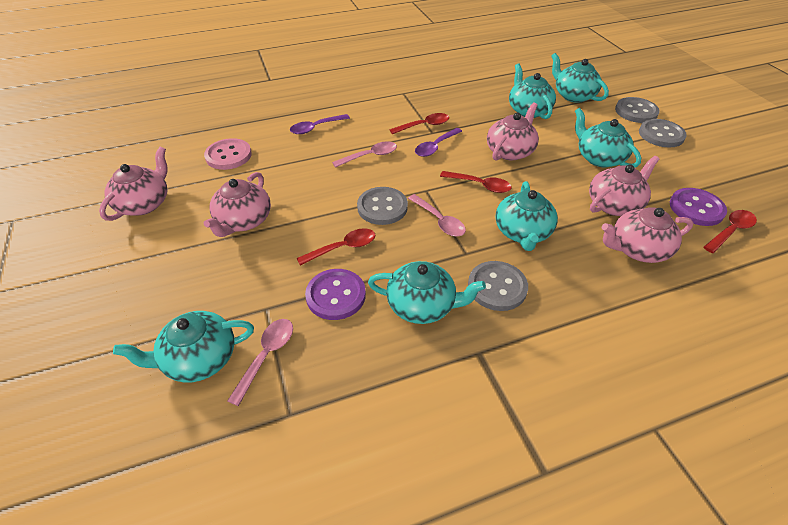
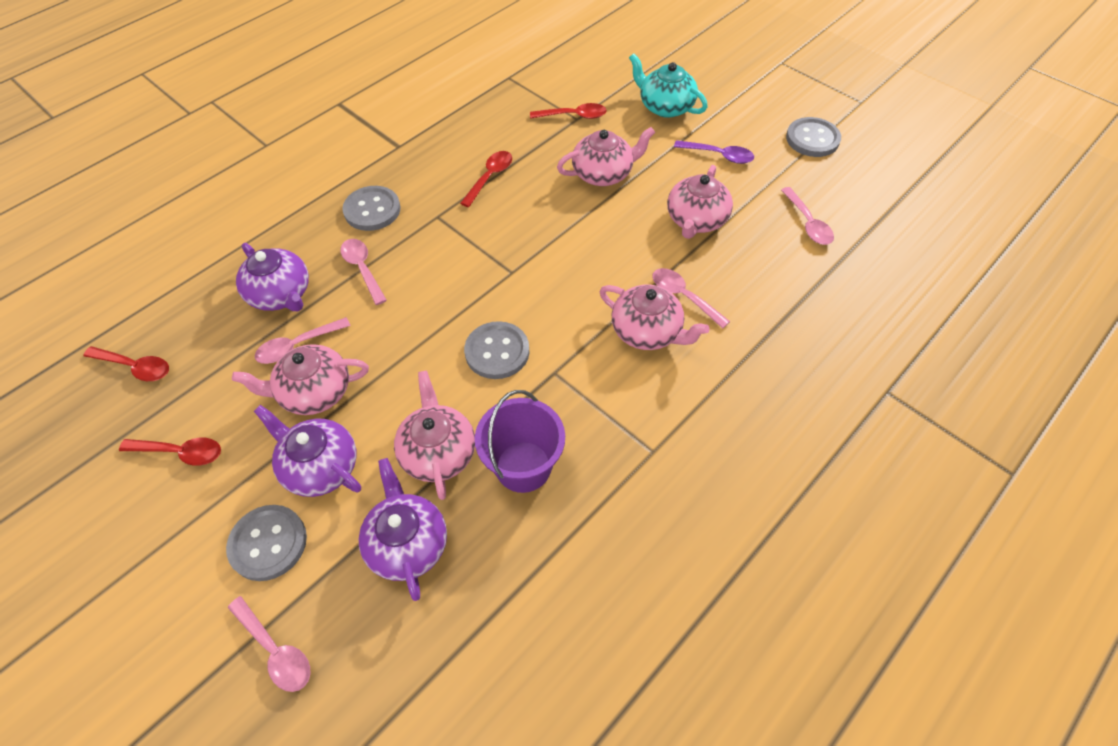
pink button: [204,138,252,170] = 1 -> none = 0
pink spoon: [227,319,293,406] [332,141,397,168] [408,194,466,236] = 3 -> [228,596,310,692] [255,317,351,364] [340,239,387,305] [652,268,730,329] [781,187,834,245] = 5
purple bucket: none = 0 -> [475,390,565,493] = 1
purple button: [305,269,366,320] [670,188,727,226] = 2 -> none = 0
purple spoon: [290,114,350,134] [415,128,462,157] = 2 -> [674,140,754,164] = 1
purple teapot: none = 0 -> [236,243,309,311] [254,405,361,497] [359,458,447,601] = 3
turquoise teapot: [113,311,254,382] [368,261,486,324] [496,181,558,251] [509,64,556,119] [551,53,609,103] [575,108,641,168] = 6 -> [629,53,708,118] = 1

